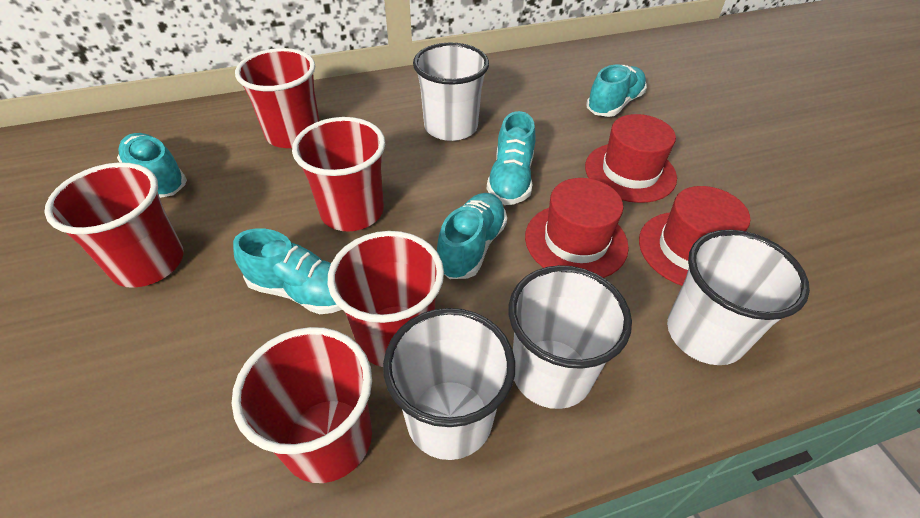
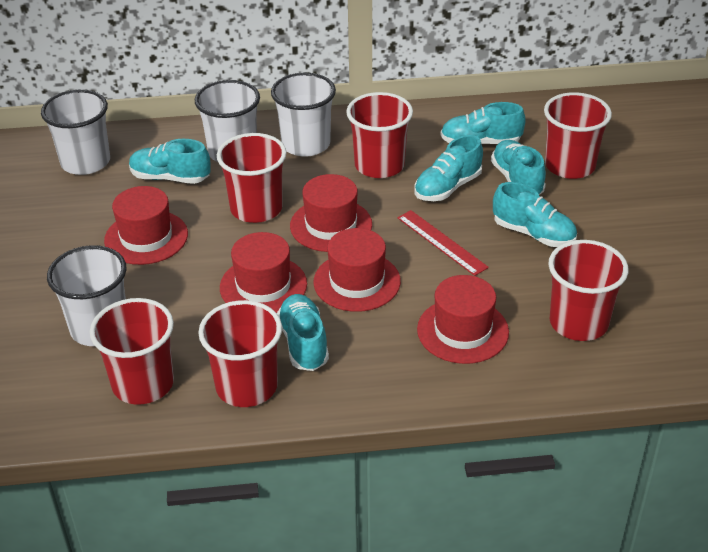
red cup: [44,162,184,288] [232,327,372,483] [235,48,319,148] [292,117,385,231] [328,231,444,367] = 5 -> [90,298,174,405] [198,300,282,407] [217,133,286,223] [346,92,413,178] [544,92,612,179] [548,240,628,341] = 6
red hat: [525,178,629,278] [585,114,677,203] [639,186,750,286] = 3 -> [104,186,188,265] [220,232,307,313] [290,174,372,252] [313,228,401,312] [417,275,509,364] = 5
red ruler: none = 0 -> [397,210,489,276] = 1
turquoise shoe: [117,133,187,198] [233,228,342,314] [437,193,507,279] [487,111,536,205] [586,65,647,117] = 5 -> [129,139,211,184] [277,294,329,371] [415,135,483,201] [441,102,526,144] [491,140,546,195] [493,182,577,247] = 6

